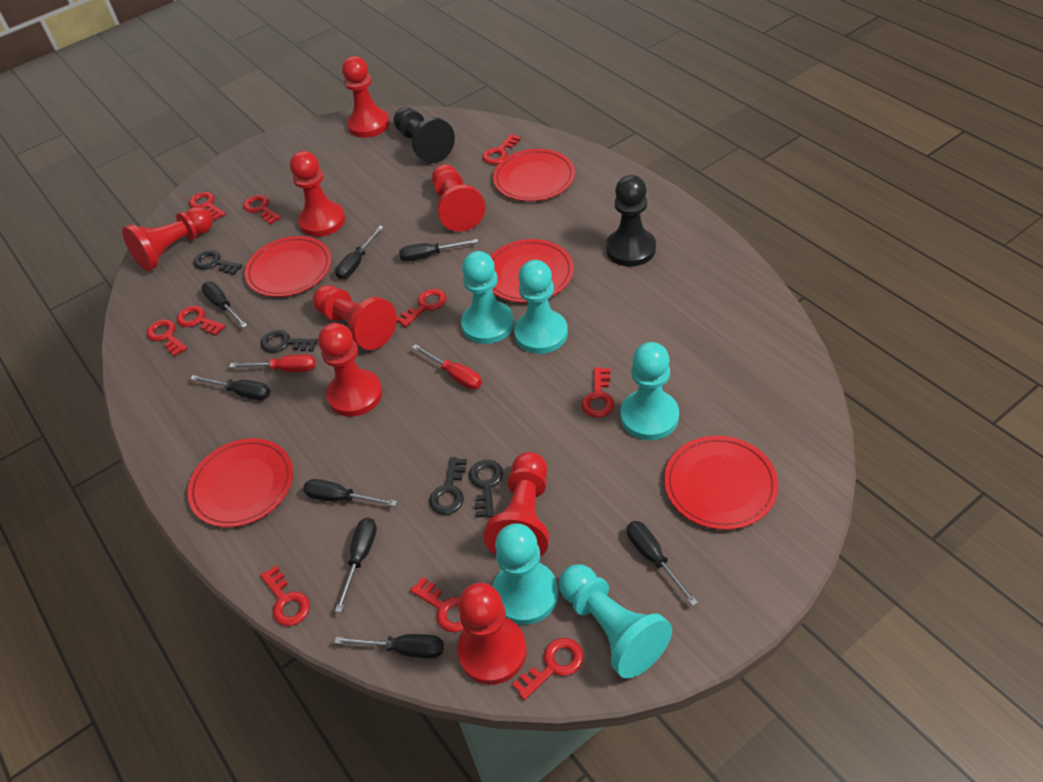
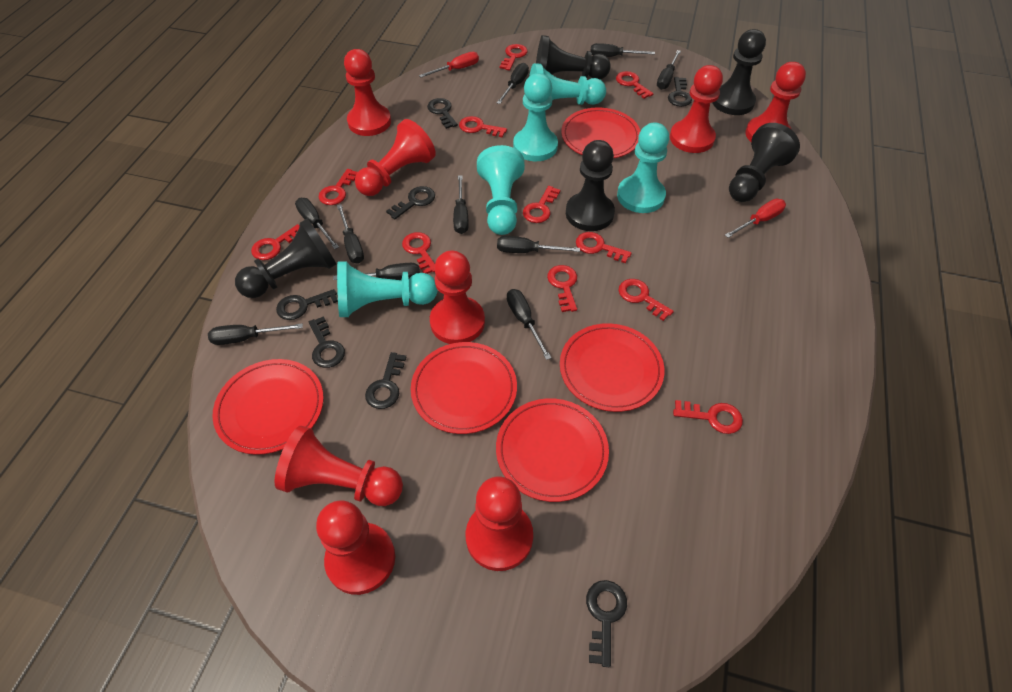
black key: [193,250,242,275] [260,330,318,353] [429,457,467,515] [469,460,503,518] = 4 -> [276,289,338,320] [309,316,345,368] [365,352,406,409] [386,186,435,219] [427,98,458,129] [586,580,627,667] [668,77,692,107] = 7
black pawn: [393,107,455,163] [606,175,656,267] = 2 -> [235,219,336,298] [536,35,611,79] [566,140,615,231] [712,29,766,115] [729,123,800,202] = 5
black screwdriver: [190,375,270,400] [201,282,247,328] [303,479,397,506] [334,634,444,658] [335,226,383,280] [335,518,377,613] [399,239,478,261] [627,521,698,606] = 8 -> [208,323,303,345] [295,198,339,249] [333,263,420,280] [337,204,364,264] [453,175,469,234] [497,63,529,104] [497,236,580,253] [507,289,551,360] [591,43,655,57] [657,50,681,90] = 10
red key: [146,319,187,356] [176,306,226,336] [189,192,226,220] [243,195,281,224] [260,565,310,626] [397,289,446,327] [410,577,464,632] [482,134,521,164] [512,638,584,700] [582,367,614,418] = 10 -> [251,224,300,260] [319,169,358,205] [402,232,435,274] [459,116,507,138] [499,44,528,71] [523,186,560,223] [547,265,577,312] [576,232,632,263] [616,71,654,99] [619,279,674,321] [673,400,743,434] = 11

